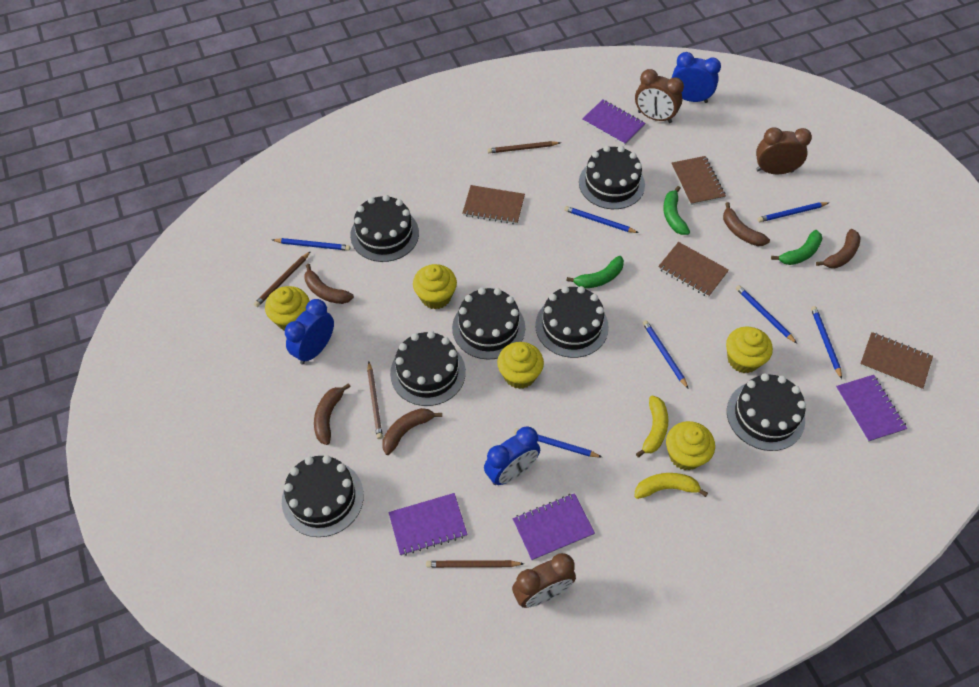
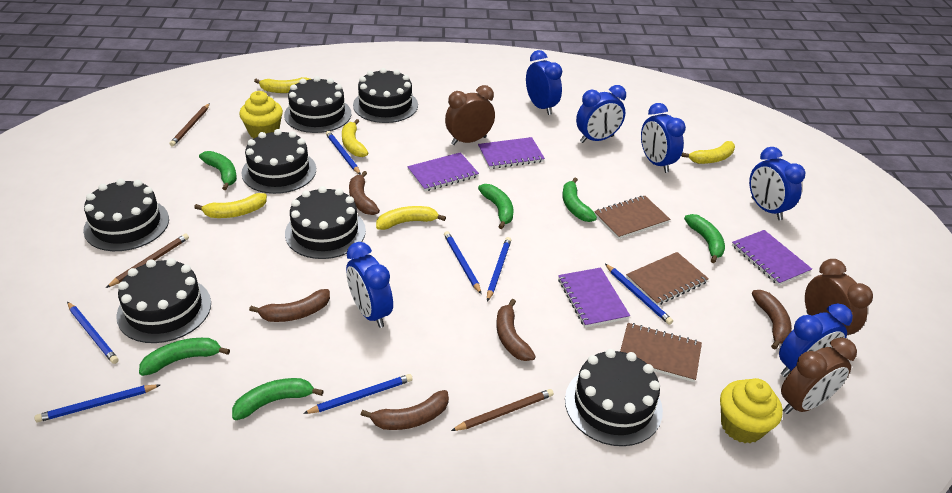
blue clock: [285,299,334,365] [484,426,540,485] [672,52,721,103] = 3 -> [346,242,393,328] [526,50,562,115] [576,85,626,143] [641,103,686,173] [749,147,805,220] [779,304,853,377] = 6
brown notebook: [463,185,525,224] [658,242,729,297] [671,156,726,205] [860,332,933,390] = 4 -> [594,196,670,239] [620,323,702,382] [626,252,709,305] = 3
brown pencil: [254,251,311,307] [367,362,383,439] [426,560,524,568] [487,141,561,153] = 4 -> [106,234,189,288] [169,103,210,147] [451,389,554,431] = 3
green banana: [566,256,624,288] [663,186,690,235] [771,230,823,265] = 3 -> [139,338,230,376] [199,151,237,190] [232,378,324,420] [478,184,513,229] [562,178,597,222] [684,214,725,263] = 6
yellow banana: [634,473,708,499] [636,396,668,457] = 2 -> [194,193,267,218] [254,77,310,93] [342,119,368,157] [376,206,446,230] [682,141,735,164] = 5
yellow cupcake: [265,286,310,331] [413,264,457,309] [497,342,544,389] [666,421,715,470] [726,327,773,373] = 5 -> [239,91,283,139] [720,378,783,443] = 2

